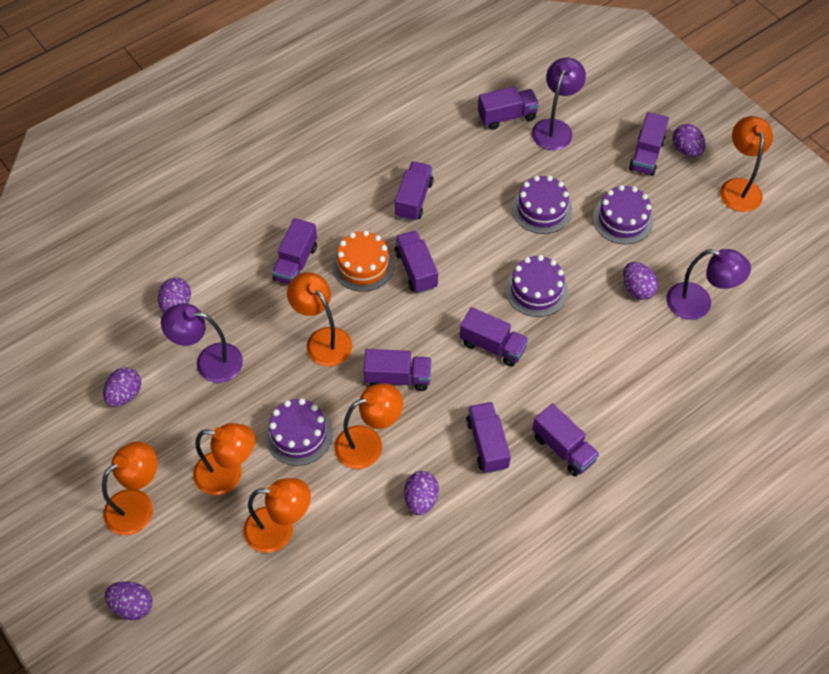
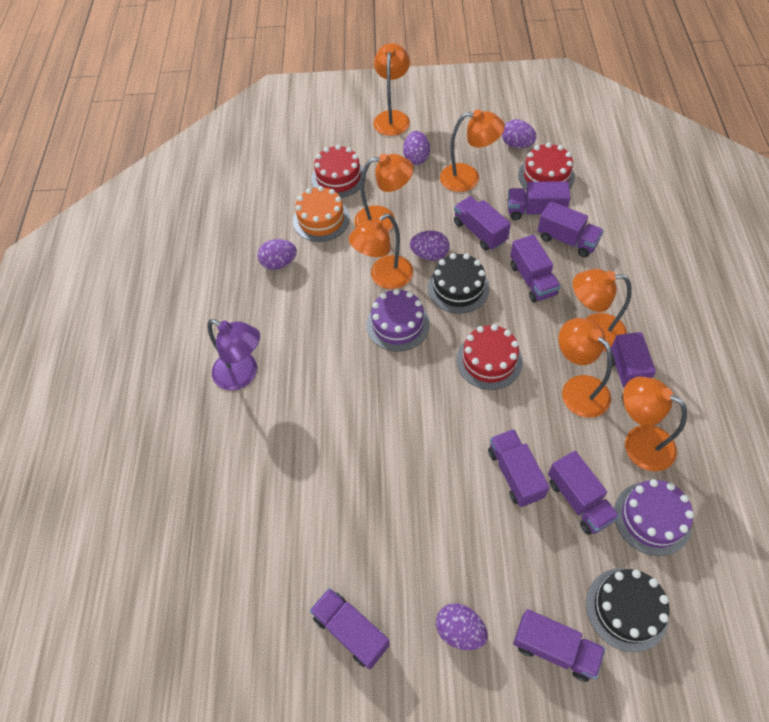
black cake: none = 0 -> [428,253,490,314] [586,568,670,652] = 2
orange lamp: [102,441,157,535] [193,423,255,495] [243,478,311,553] [287,272,352,366] [334,383,403,469] [720,116,773,212] = 6 -> [349,213,413,289] [354,154,413,231] [373,43,410,136] [440,110,505,192] [558,318,612,418] [573,269,632,351] [623,376,687,471] = 7
purple cake: [265,398,333,466] [505,255,568,317] [512,175,572,234] [593,185,654,244] = 4 -> [366,289,430,352] [614,479,694,556] = 2
purple egg: [103,367,141,407] [105,581,152,620] [158,277,191,313] [404,471,439,515] [623,262,658,300] [672,124,706,157] = 6 -> [258,239,297,270] [403,131,430,165] [410,230,450,261] [436,604,488,650] [502,119,536,148] = 5
purple lamp: [161,303,243,383] [532,58,586,150] [666,249,751,320] = 3 -> [207,319,260,391] = 1
red cake: none = 0 -> [311,145,366,198] [456,324,523,390] [518,143,575,190] = 3

